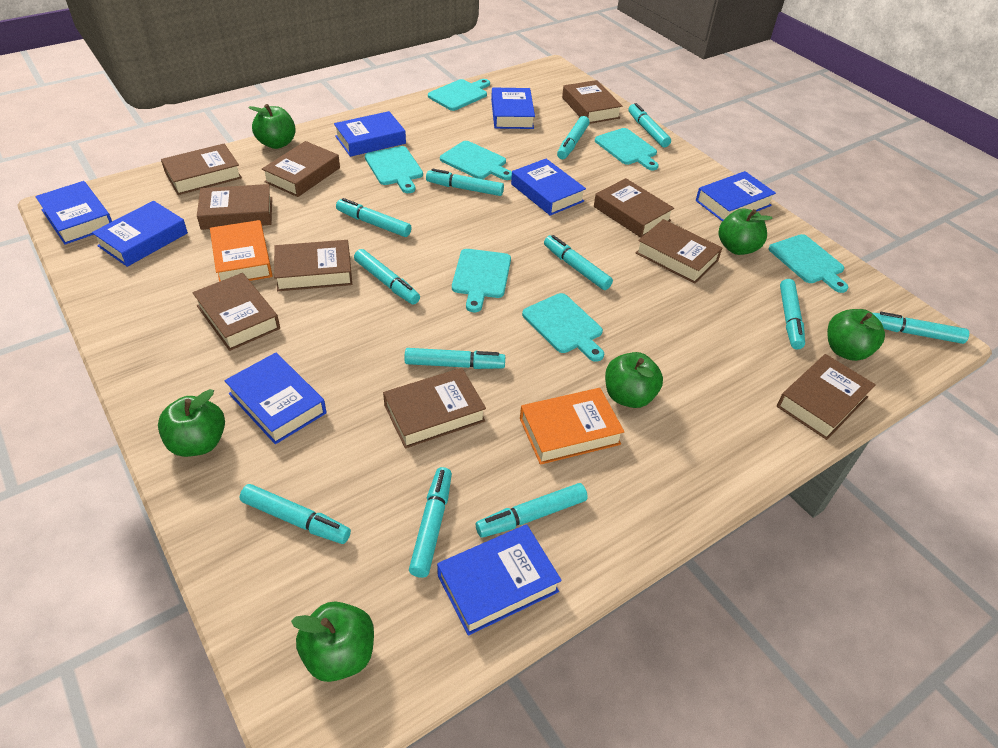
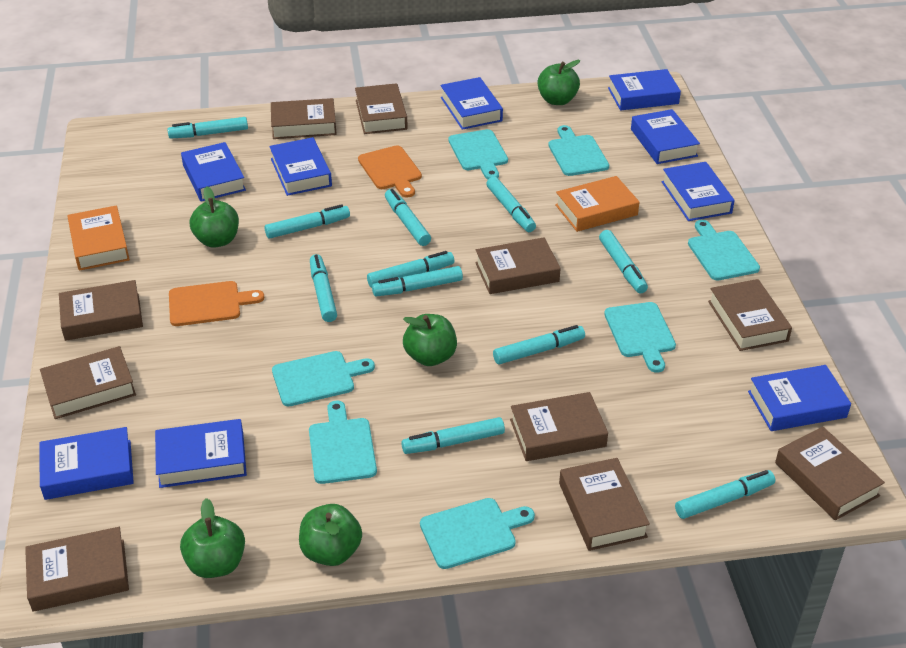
blue book: [35,181,112,245] [92,201,188,267] [224,353,326,444] [334,111,406,157] [437,524,562,636] [491,88,535,129] [511,159,586,216] [696,171,776,221] = 8 -> [40,427,134,500] [155,419,247,488] [181,142,246,202] [269,137,332,196] [440,77,503,130] [608,69,681,111] [631,109,700,164] [662,162,735,221] [748,365,851,431] = 9
green apple: [158,389,225,457] [248,104,296,149] [291,601,374,682] [605,352,663,408] [719,208,773,255] [827,309,885,361] = 6 -> [180,498,245,578] [190,186,239,248] [299,504,362,566] [403,314,457,366] [538,60,580,105] = 5
orange cutting board: none = 0 -> [169,281,264,326] [358,146,422,198] = 2
turquoise marker: [240,484,351,544] [336,198,412,237] [354,249,420,305] [404,348,505,369] [409,467,452,578] [426,169,504,196] [476,483,588,537] [544,235,613,290] [557,116,590,159] [628,103,671,147] [780,279,805,349] [873,312,969,344] = 12 -> [167,117,248,138] [264,204,350,239] [310,254,337,322] [367,251,454,288] [372,266,463,296] [385,189,431,246] [401,417,505,454] [486,176,536,232] [493,325,585,365] [599,230,648,293] [675,470,775,519] = 11

